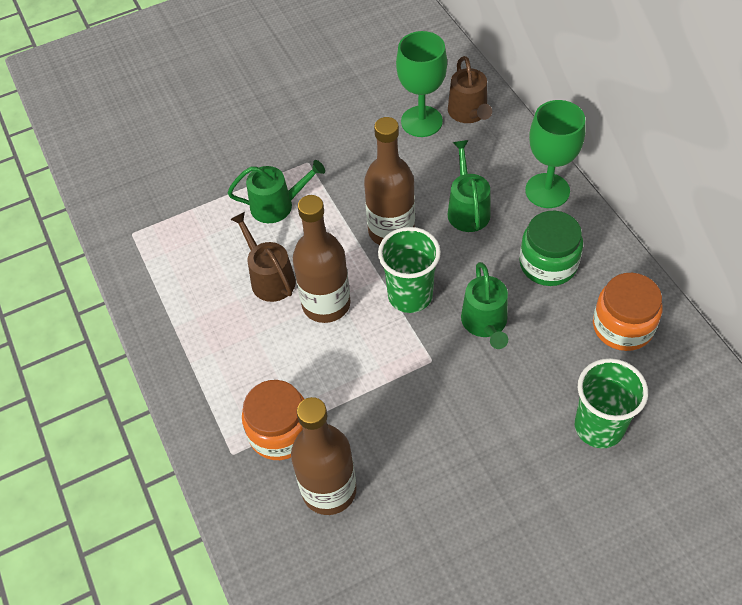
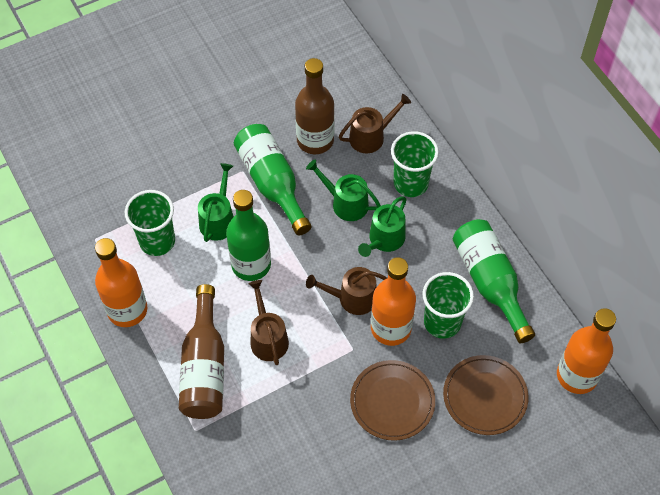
brown bottle: [291,397,357,515] [293,195,351,323] [364,117,415,245] = 3 -> [179,284,224,419] [295,58,335,154] = 2
brown plate: none = 0 -> [350,360,435,441] [443,355,529,435] = 2
brown watering can: [230,212,296,302] [448,56,492,123] = 2 -> [248,280,289,365] [306,267,387,315] [339,94,411,153] = 3
green bottle: none = 0 -> [226,190,271,281] [234,124,312,235] [453,219,535,343] = 3
green cup: [378,227,441,313] [575,358,648,448] = 2 -> [125,190,175,256] [391,131,439,197] [422,272,474,339] = 3
green goblet: [396,31,447,137] [525,100,586,208] = 2 -> none = 0
green jar: [519,211,583,286] = 1 -> none = 0
orange bottle: none = 0 -> [95,238,147,327] [371,257,416,346] [557,308,616,394] = 3
orange jar: [242,380,304,460] [593,273,662,351] = 2 -> none = 0

